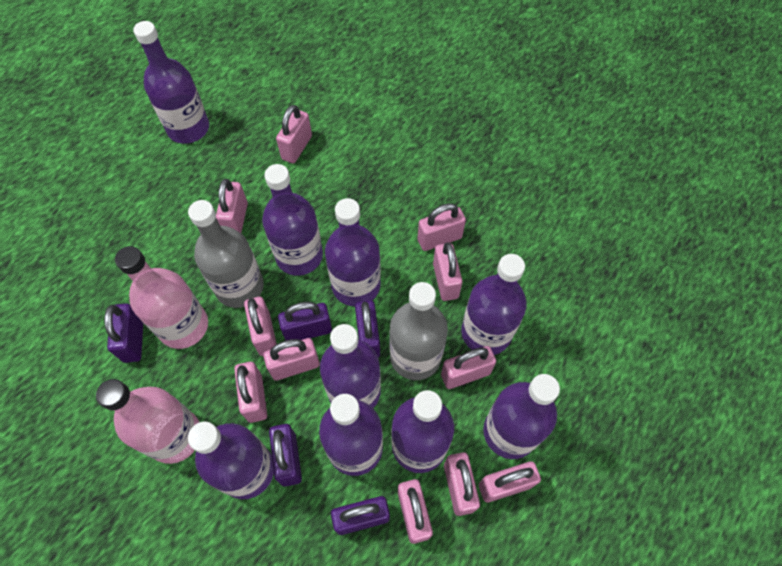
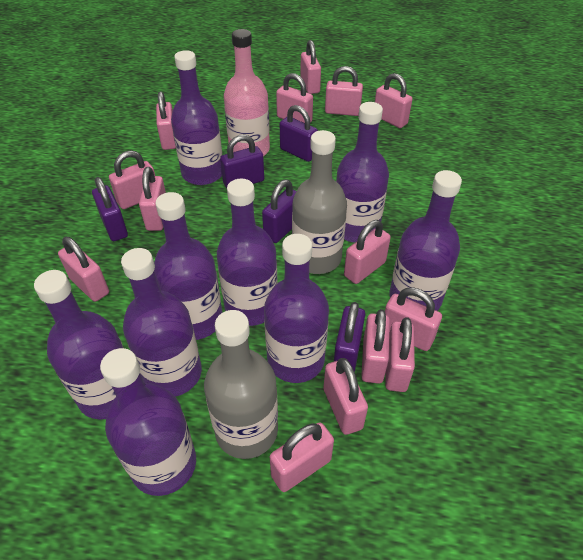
pink bottle: [96,379,199,464] [115,246,208,349] = 2 -> [224,29,270,156] = 1
pink padlock: [216,179,248,233] [234,362,267,423] [244,297,277,356] [263,338,320,381] [276,105,312,163] [398,479,433,544] [417,203,466,251] [433,242,463,301] [441,346,496,389] [444,452,480,516] [479,461,541,503] = 11 -> [58,237,109,302] [109,150,155,209] [139,167,166,231] [156,91,176,150] [270,422,334,492] [276,73,313,123] [300,40,321,94] [323,358,368,435] [325,66,363,116] [344,220,391,284] [361,309,390,384] [375,73,412,128] [385,287,442,351] [385,317,415,392] = 14

